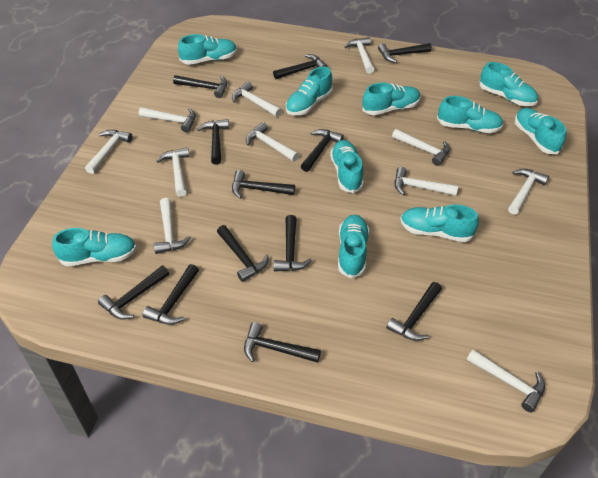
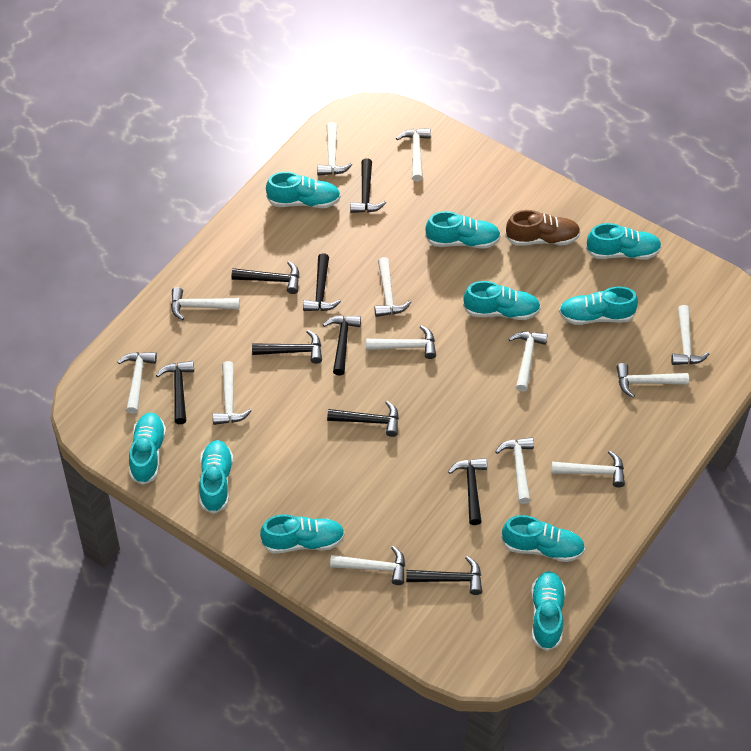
black hammer: [98,266,169,319] [142,264,199,325] [173,75,228,98] [197,119,229,165] [217,225,269,282] [232,170,295,199] [244,322,321,363] [273,54,328,79] [274,215,312,272] [301,129,344,172] [378,43,432,63] [386,282,442,341] = 12 -> [156,361,194,424] [232,261,299,294] [252,330,322,364] [303,253,341,311] [323,316,361,376] [327,401,399,437] [350,158,386,213] [406,556,482,595] [448,458,487,525] = 9
brown shoe: none = 0 -> [505,210,581,246] = 1
white hammer: [85,130,132,174] [139,107,196,133] [154,198,191,254] [157,147,190,197] [232,82,282,117] [246,122,299,162] [345,37,375,74] [392,129,450,166] [395,167,458,196] [467,349,545,413] [508,169,549,215] = 11 -> [117,352,157,414] [171,287,240,321] [213,361,251,425] [317,122,352,176] [330,546,405,585] [366,325,436,359] [374,257,411,317] [396,128,431,182] [495,437,534,504] [509,332,548,392] [551,451,625,487] [616,363,689,398] [671,305,709,365] = 13

